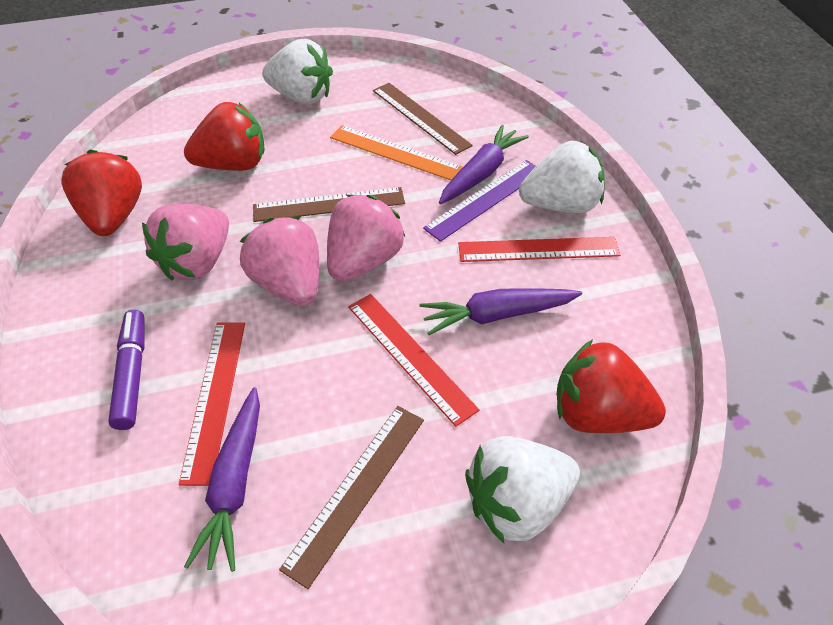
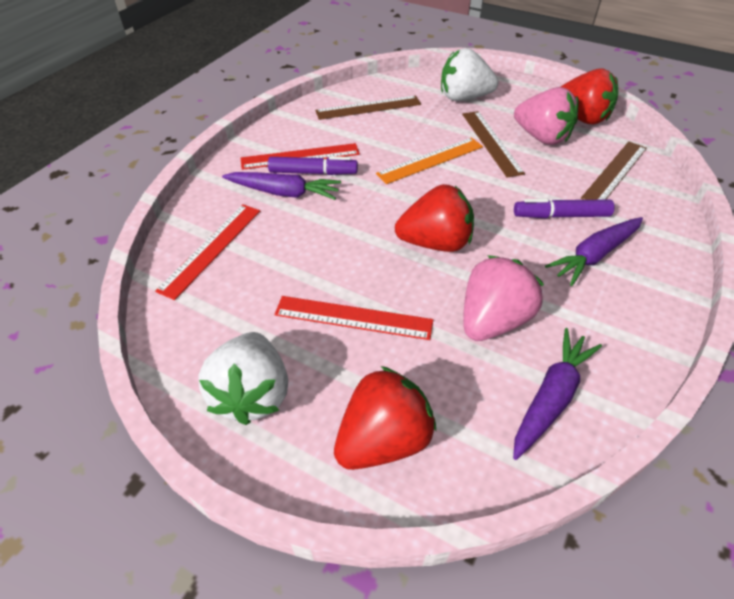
pink strawberry: [142,204,229,281] [240,217,319,306] [327,195,405,282] = 3 -> [463,255,544,341] [514,87,579,145] = 2
purple marker: [108,310,144,430] = 1 -> [268,156,358,175] [514,199,615,218] = 2
purple ruler: [423,160,536,242] = 1 -> none = 0
white strawberry: [262,39,333,104] [465,436,580,543] [519,141,605,213] = 3 -> [198,332,288,425] [441,48,499,101] = 2

